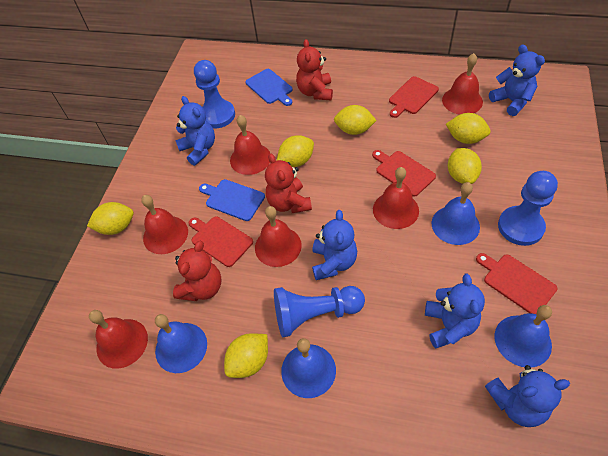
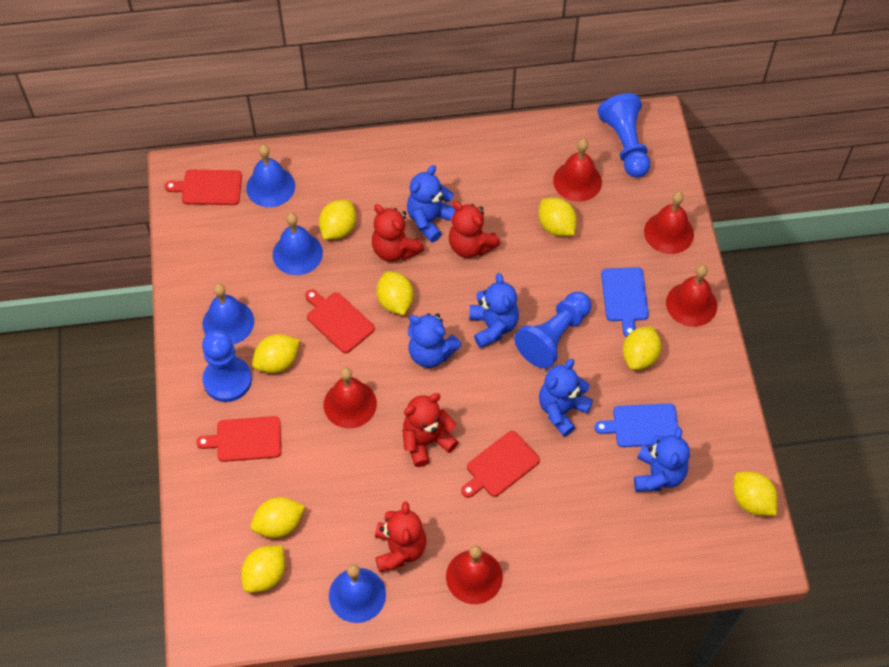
red bell: [89,310,148,369] [141,195,188,254] [230,115,271,175] [255,206,302,267] [373,167,419,229] [442,53,483,115] = 6 -> [324,367,377,428] [446,545,503,604] [553,139,602,202] [644,192,694,254] [666,265,717,327] = 5
red teddy bear: [173,241,222,301] [265,154,312,213] [296,39,333,100] = 3 -> [372,204,424,262] [375,501,427,572] [402,393,458,467] [448,201,500,258] = 4
yellow lemon: [87,202,134,235] [224,333,268,378] [277,135,314,167] [334,105,377,135] [446,113,491,144] [448,148,482,184] = 6 -> [241,545,285,593] [251,497,305,538] [252,334,300,373] [319,200,356,239] [376,271,413,315] [539,198,577,236] [623,326,661,370] [733,472,778,516] = 8

